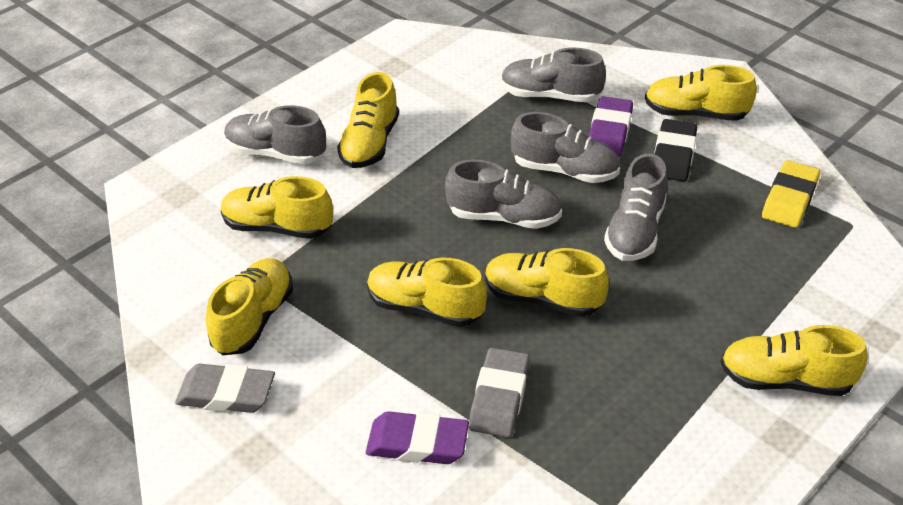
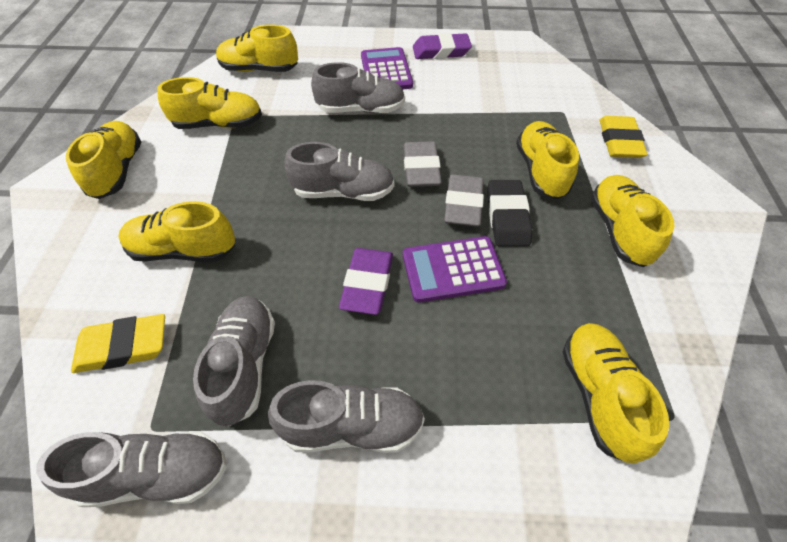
purple calculator: none = 0 -> [361,47,413,89] [403,236,507,303] = 2
yellow eraser: [762,160,820,228] = 1 -> [71,314,165,373] [600,116,647,158] = 2

